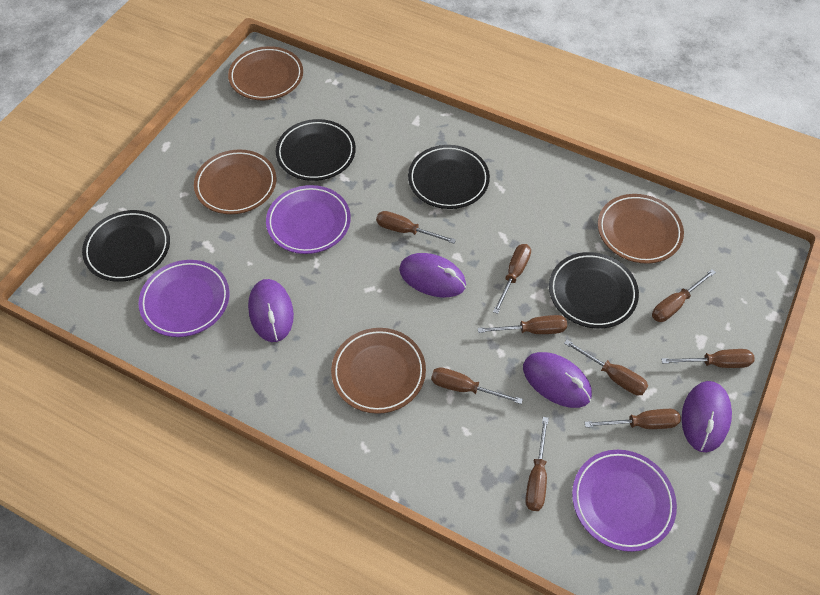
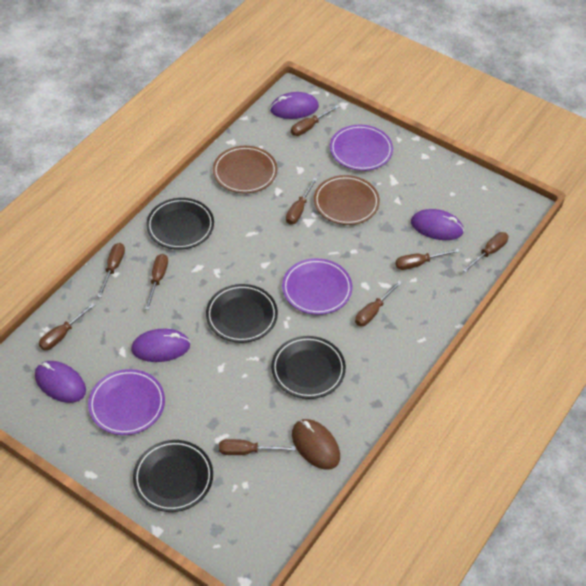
brown mouse: none = 0 -> [292,419,340,470] = 1
brown plate: [194,149,276,214] [228,46,303,100] [331,328,426,414] [598,194,684,264] = 4 -> [213,146,277,194] [314,175,380,225] = 2

